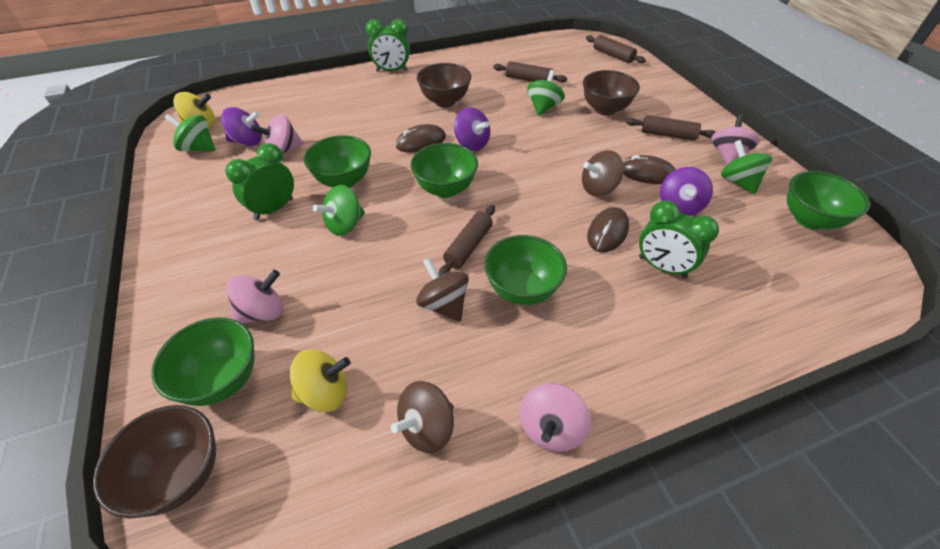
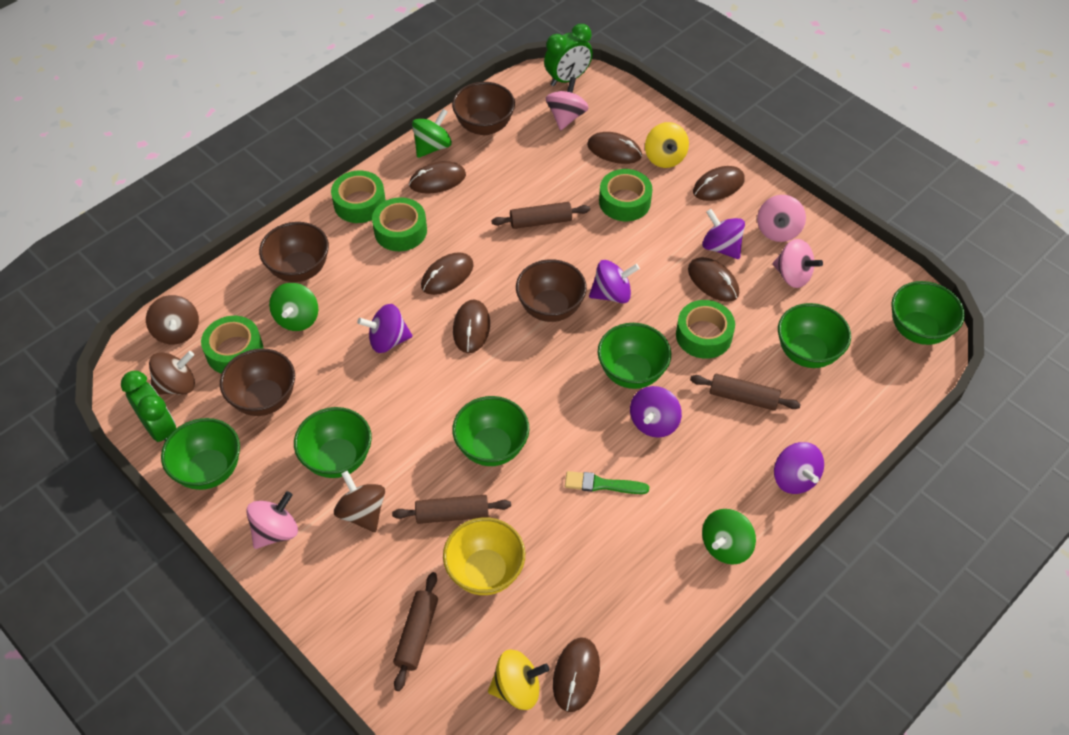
brown bowl: [93,405,216,518] [417,63,471,107] [583,70,640,116] = 3 -> [220,348,295,416] [259,222,329,282] [452,82,515,135] [516,259,587,322] = 4
brown mouse: [396,124,446,153] [587,207,629,253] [623,155,676,184] = 3 -> [409,161,466,194] [421,252,474,295] [453,300,490,353] [553,638,600,712] [587,132,642,164] [688,257,739,302] [693,166,745,201] = 7
green bowl: [151,318,255,406] [304,135,371,188] [410,143,478,198] [484,235,567,305] [787,171,870,230] = 5 -> [161,418,240,490] [294,407,372,478] [452,396,529,466] [598,323,671,389] [778,303,851,368] [891,281,965,345] = 6
green brush: none = 0 -> [565,471,649,494] = 1
green clock: [225,143,294,220] [365,19,410,71] [639,200,719,278] = 3 -> [121,371,176,442] [544,24,593,86] = 2
green spinning top: [165,114,215,151] [313,185,365,236] [527,70,565,116] [721,140,772,194] = 4 -> [269,283,318,331] [412,109,452,158] [702,509,756,565] = 3
green tape: none = 0 -> [201,316,264,374] [331,171,386,223] [372,197,427,251] [599,169,652,221] [676,300,735,359] = 5
purple spinning top: [221,107,262,146] [454,107,490,151] [660,167,713,216] = 3 -> [357,304,413,353] [589,260,640,303] [630,386,682,438] [702,209,745,259] [774,442,824,494] = 5
yellow bowl: none = 0 -> [443,517,525,595] = 1

